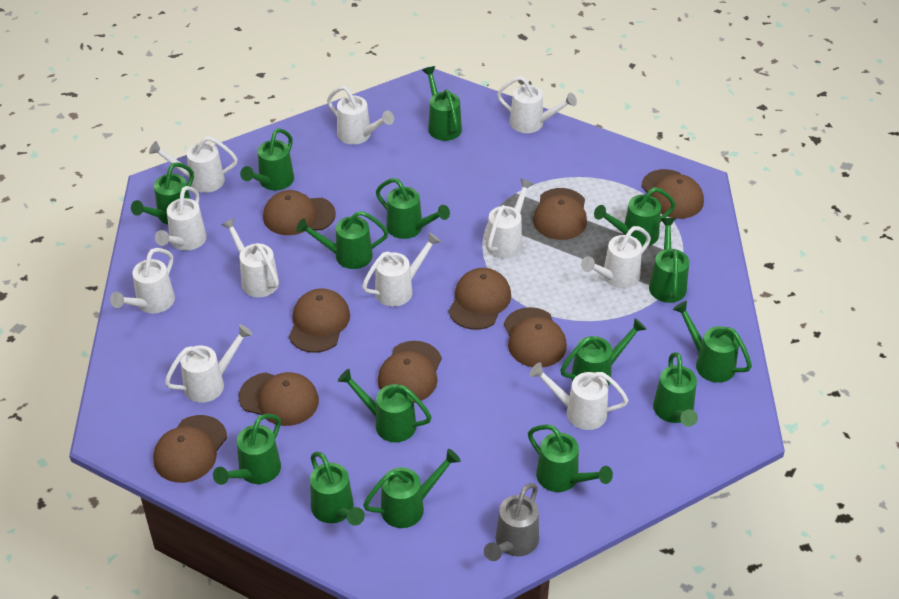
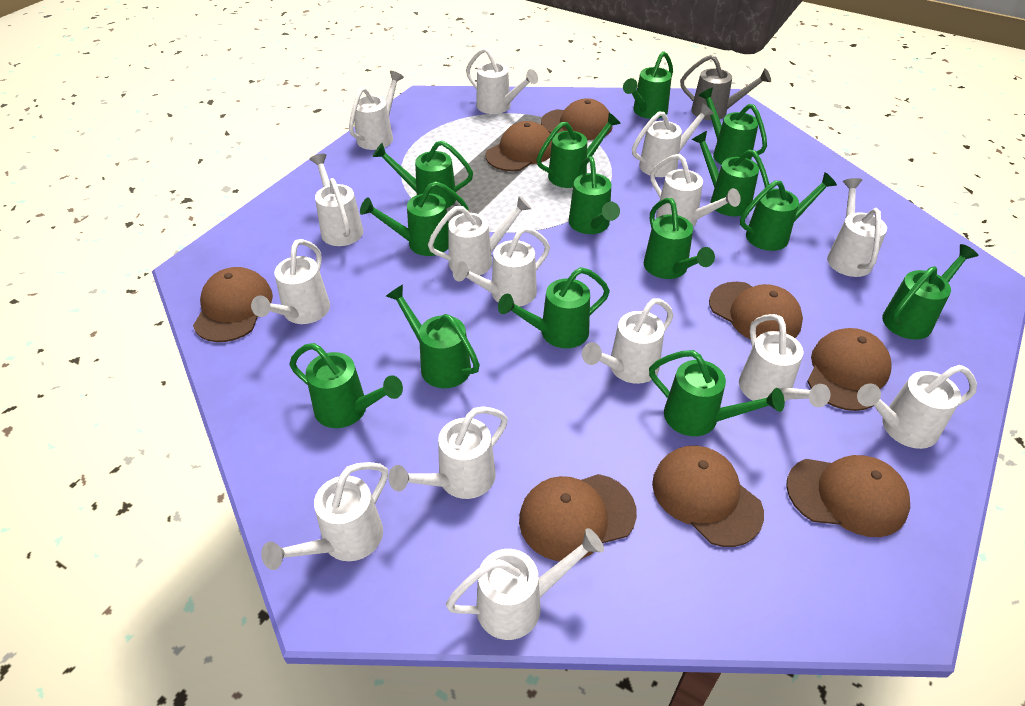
brown cap: [153,415,227,483] [239,372,319,426] [263,190,336,235] [289,288,350,353] [378,341,442,403] [449,268,511,330] [504,307,567,367] [533,188,587,240] [641,169,704,219] = 9 -> [193,267,273,342] [485,121,552,171] [519,474,637,561] [541,98,613,140] [652,446,764,547] [709,282,803,340] [786,455,910,537] [807,328,892,411] = 8
green watering can: [131,162,194,224] [213,414,281,485] [240,128,294,191] [296,211,389,269] [310,452,365,526] [338,369,432,442] [363,449,460,528] [376,178,450,239] [422,66,462,141] [528,424,613,492] [560,318,647,386] [594,187,676,246] [649,218,689,303] [653,352,698,427] [673,301,752,383] = 15 -> [290,343,403,428] [360,181,469,256] [373,141,473,208] [386,284,480,388] [498,267,610,348] [536,113,621,188] [569,156,620,234] [623,51,673,119] [644,198,715,279] [649,350,785,436] [692,131,769,217] [698,88,767,165] [740,172,837,251] [882,244,978,340] = 14
white watering can: [110,248,175,313] [149,136,238,193] [155,186,207,251] [165,324,253,403] [221,218,279,297] [327,86,394,145] [362,232,441,307] [486,178,534,259] [497,76,577,133] [530,363,628,430] [581,226,651,288] = 11 -> [251,239,330,324] [261,462,388,570] [310,154,363,246] [349,71,404,150] [388,407,508,499] [428,196,532,276] [446,528,604,640] [453,227,550,307] [466,48,538,114] [582,298,673,384] [632,103,714,177] [650,154,741,226] [739,314,830,407] [827,178,887,277] [857,365,977,449] = 15

